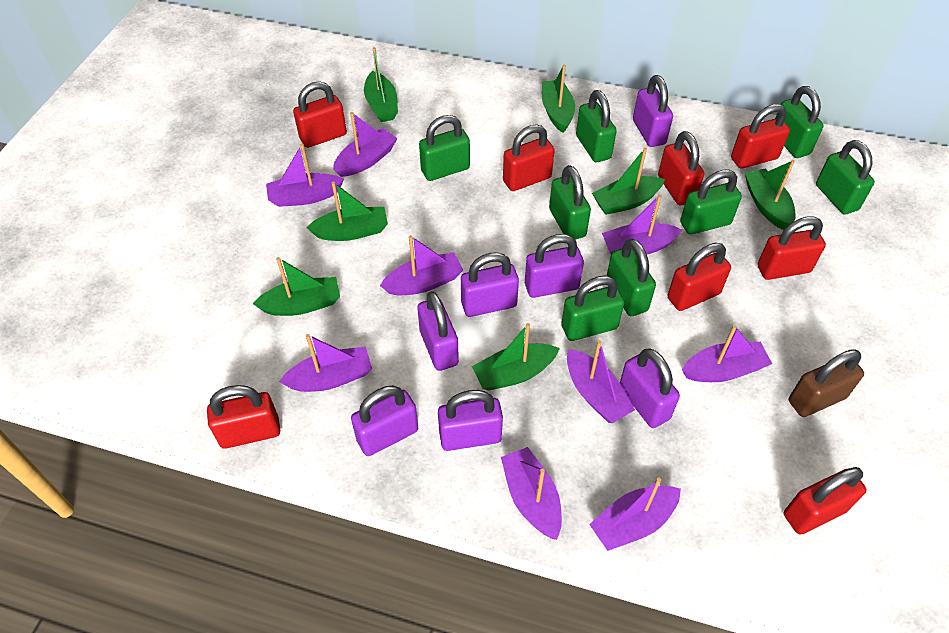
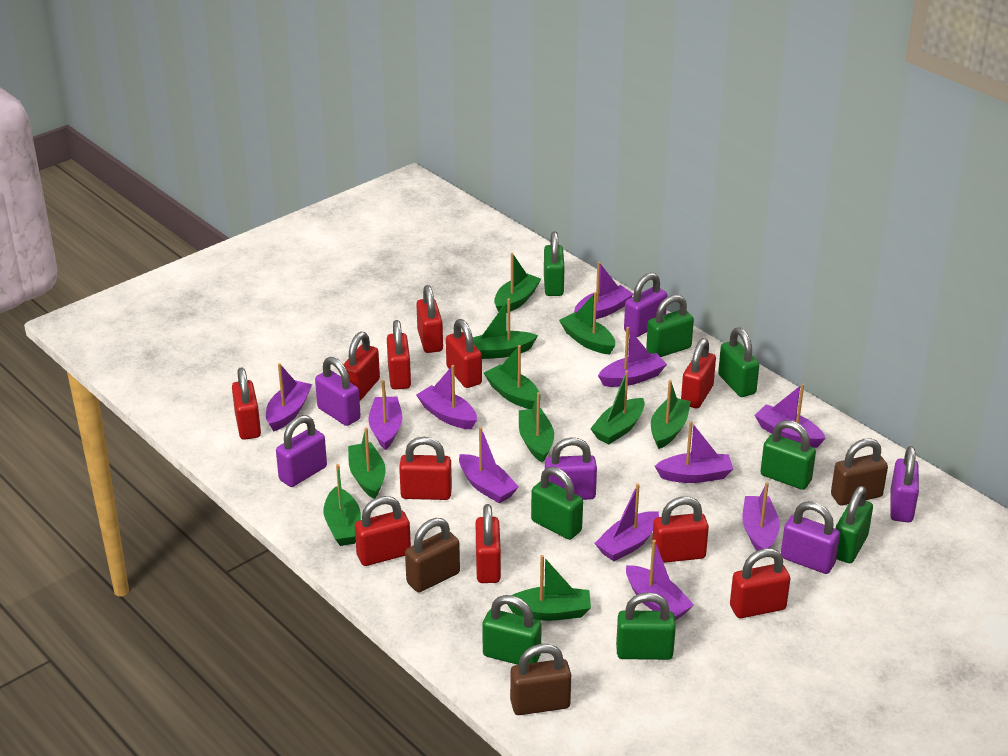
brown padlock: [789,349,864,417] = 1 -> [405,518,460,592] [510,644,571,715] [831,439,888,505] = 3
green boat: [253,257,340,316] [307,182,388,241] [364,47,398,122] [472,323,560,391] [542,64,575,133] [592,147,665,215] [745,160,796,230] = 7 -> [324,464,361,546] [348,427,386,499] [473,298,538,359] [484,345,541,409] [494,253,541,312] [507,555,591,621] [519,392,554,463] [559,292,615,355] [590,371,645,444] [651,380,691,449] = 10
purple boat: [266,143,344,207] [279,334,372,392] [333,112,398,177] [380,235,463,295] [501,447,562,540] [567,340,635,423] [589,478,681,551] [602,195,682,254] [682,325,772,382] = 9 -> [266,363,312,432] [368,380,402,450] [416,365,477,429] [459,427,519,504] [574,262,633,319] [595,484,659,561] [598,327,667,387] [626,540,694,620] [655,421,733,483] [742,482,780,551] [755,383,826,448] = 11
purple padlock: [351,386,418,456] [417,291,459,371] [438,390,503,451] [461,252,519,317] [525,234,584,298] [620,348,680,428] [633,75,673,147] = 7 -> [276,415,327,487] [315,357,361,426] [545,437,597,500] [624,273,667,337] [781,501,840,574] [890,446,919,522] = 6
red padlock: [207,385,280,449] [293,81,347,148] [503,124,555,191] [658,131,704,205] [668,243,731,311] [731,104,790,169] [757,216,826,280] [784,467,867,535] = 8 -> [232,368,261,440] [343,332,380,401] [355,496,411,566] [387,320,411,390] [399,437,452,500] [416,285,443,353] [446,319,482,388] [476,504,501,583] [652,496,709,563] [681,338,716,408] [730,548,790,618] = 11

